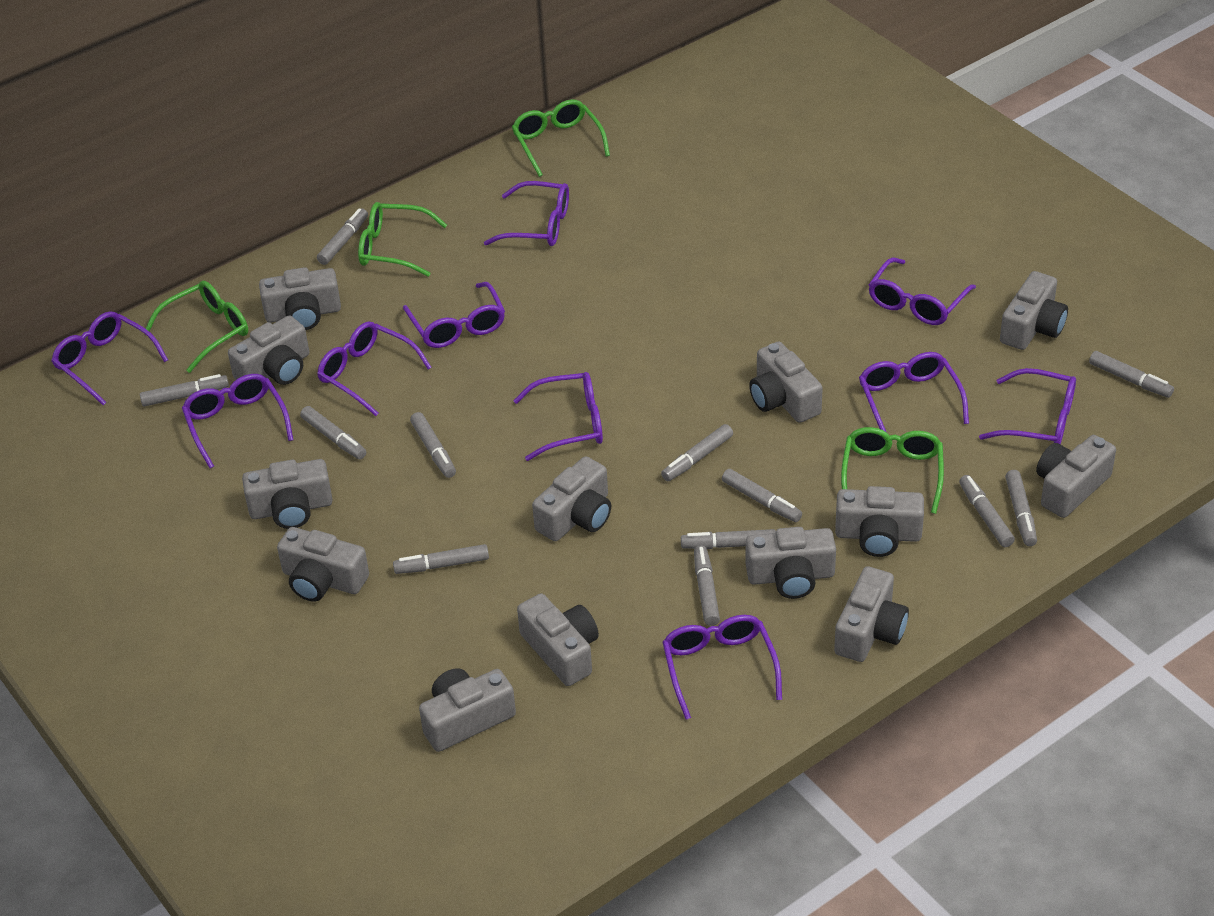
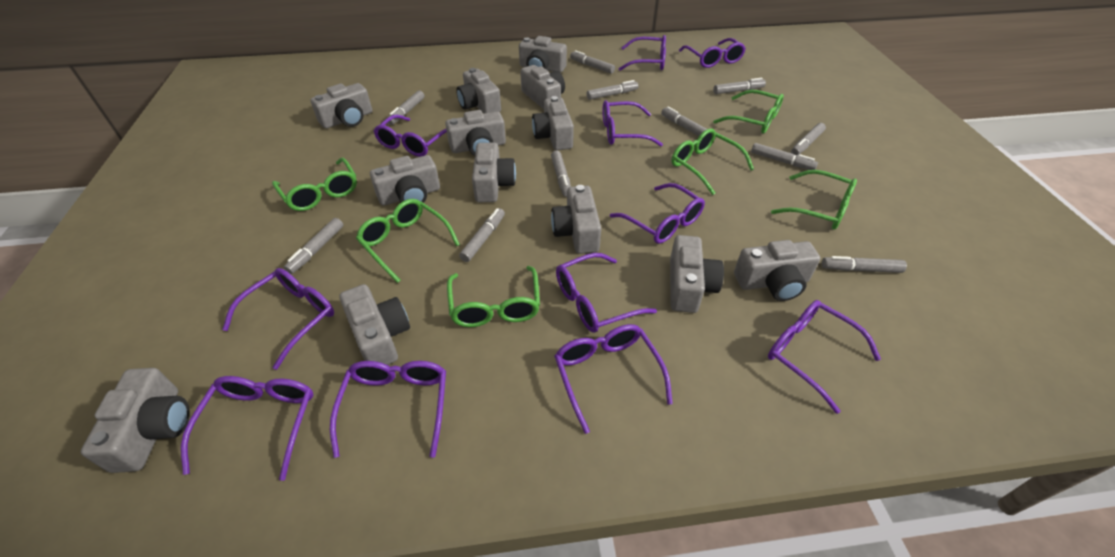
green glasses: [145,281,248,373] [358,202,447,277] [512,99,610,177] [841,427,944,514] = 4 -> [272,157,357,211] [356,199,460,283] [447,266,540,327] [671,128,754,195] [713,90,784,134] [771,170,857,230] = 6
grey marker: [140,374,229,406] [300,406,366,459] [317,208,368,265] [393,544,489,574] [410,412,456,478] [661,424,733,481] [681,529,776,549] [694,545,720,626] [722,469,802,522] [959,475,1015,547] [1005,470,1037,546] [1089,351,1174,398] = 12 -> [284,218,343,274] [388,91,424,125] [459,208,505,262] [551,151,571,197] [570,50,615,74] [587,80,638,100] [661,107,707,136] [713,78,766,94] [751,143,818,170] [791,123,826,155] [821,256,907,273] = 11
purple glasses: [51,311,168,405] [182,374,293,468] [317,321,432,416] [403,282,505,348] [484,181,569,246] [513,372,603,461] [662,615,782,720] [859,352,969,433] [869,257,976,325] [979,368,1076,444] = 10 -> [181,376,313,481] [222,268,334,370] [330,361,446,458] [374,114,447,157] [554,324,673,434] [556,253,657,333] [602,100,663,146] [610,183,705,244] [619,35,666,71] [679,38,746,68] [768,300,881,414] = 11

